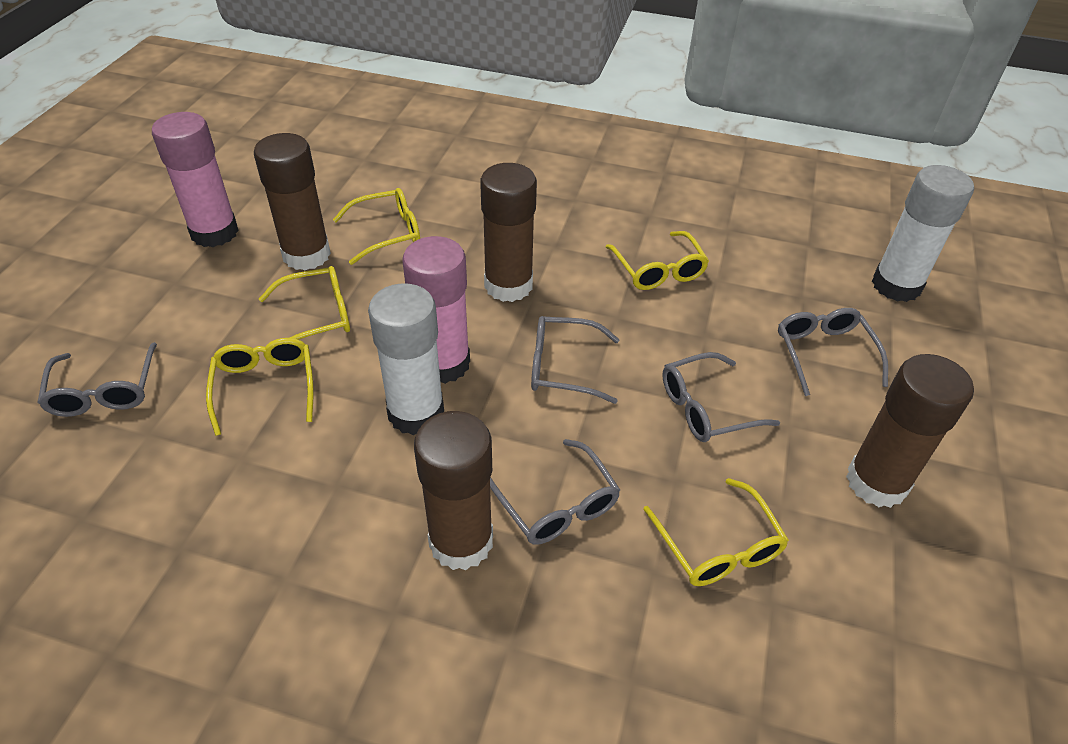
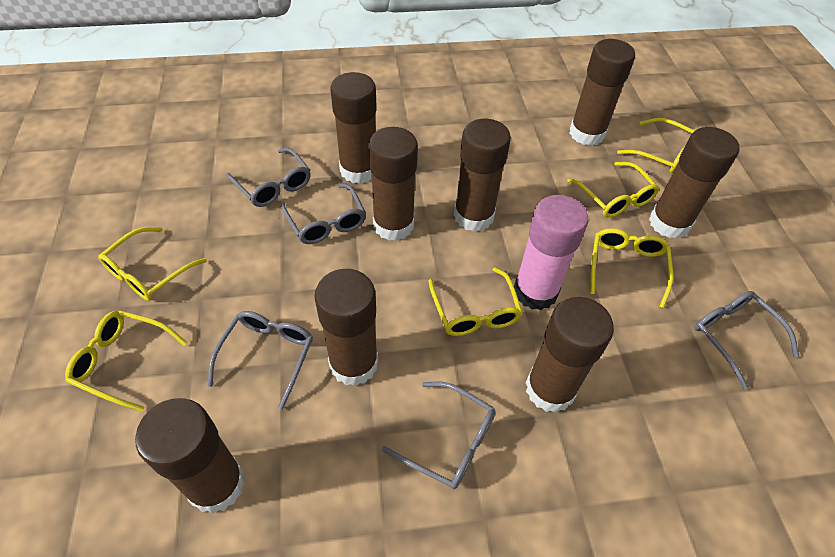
brown glue stick: [254,133,331,270] [414,411,493,570] [480,163,537,302] [846,354,974,508] = 4 -> [135,398,245,514] [314,269,378,386] [330,72,377,184] [368,127,418,241] [454,119,511,232] [526,297,614,413] [569,39,635,146] [649,127,739,239] = 8
pink glue stick: [152,112,239,247] [402,236,470,384] = 2 -> [514,195,588,310] = 1
white glue stick: [368,283,444,435] [872,165,974,302] = 2 -> none = 0
yellow glasses: [206,338,313,436] [259,266,350,340] [333,188,420,265] [606,231,709,290] [643,478,789,586] = 5 -> [65,310,188,412] [98,227,207,301] [429,267,523,336] [567,162,660,218] [590,228,673,308] [617,118,696,173] = 6

